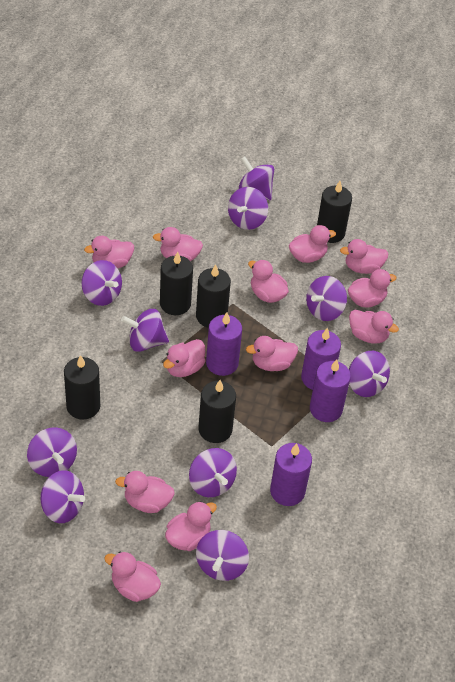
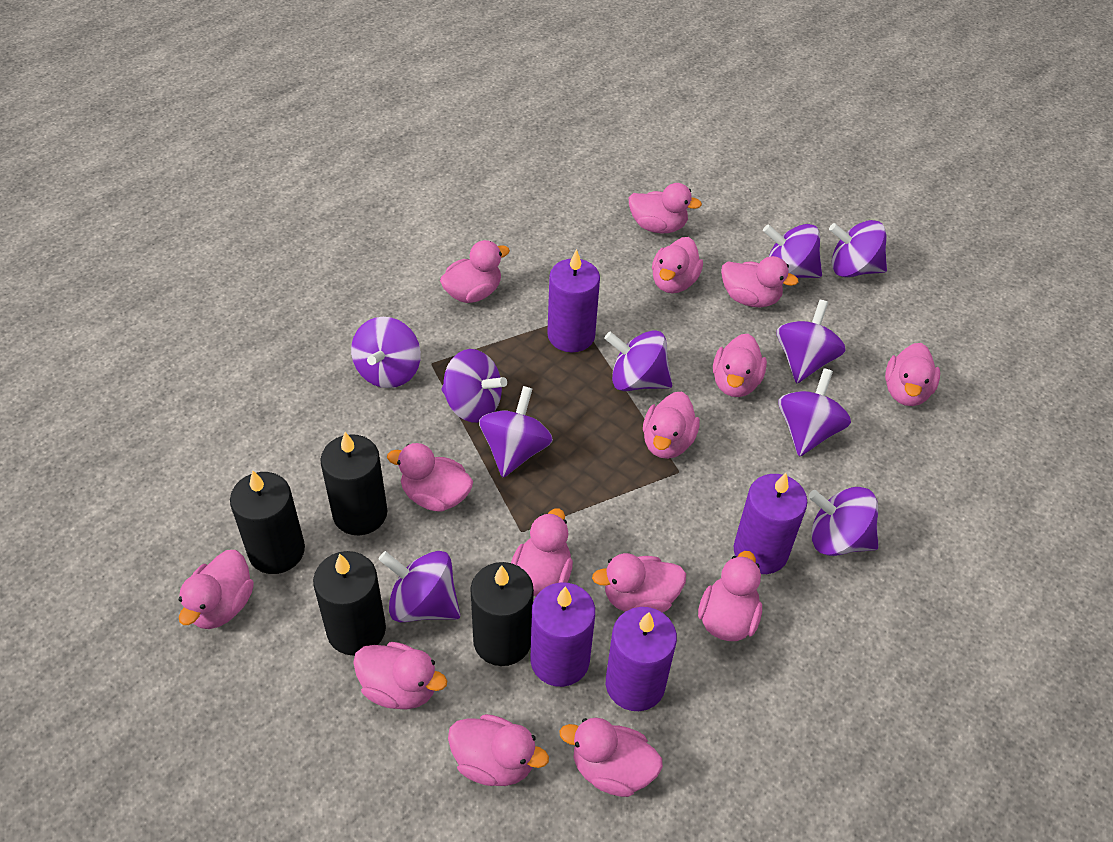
black candle: [64,355,100,420] [160,251,193,315] [196,264,231,328] [199,380,236,443] [317,181,352,243] = 5 -> [230,470,305,574] [313,551,386,656] [320,432,388,535] [470,562,534,666] = 4
pink duck: [84,236,134,268] [104,552,161,602] [115,471,175,513] [153,227,203,261] [163,339,205,377] [165,501,217,551] [246,336,298,371] [248,260,289,303] [289,225,336,263] [340,239,388,274] [348,269,397,308] [349,310,399,344] = 12 -> [179,550,254,629] [353,642,447,709] [387,443,473,512] [440,240,510,303] [448,714,549,786] [511,508,573,596] [559,718,663,797] [592,553,686,612] [629,183,702,233] [643,392,700,459] [652,237,703,293] [698,551,762,641] [713,334,767,397] [721,256,798,307] [885,343,940,406] = 15

